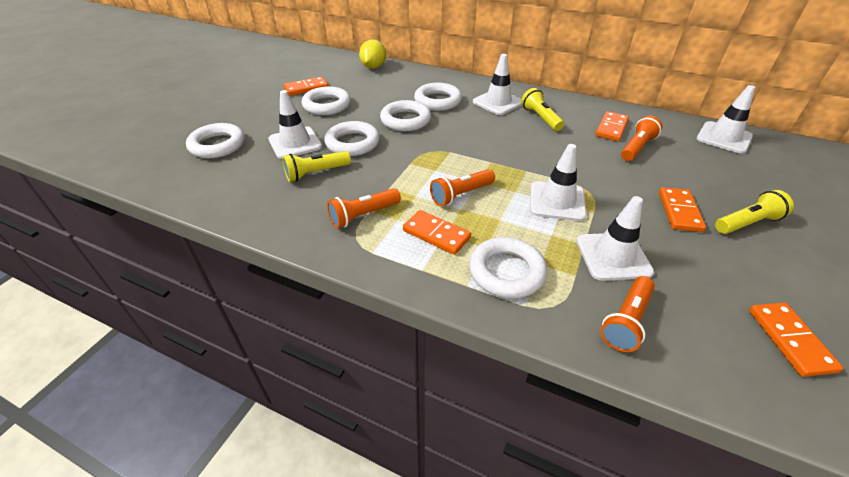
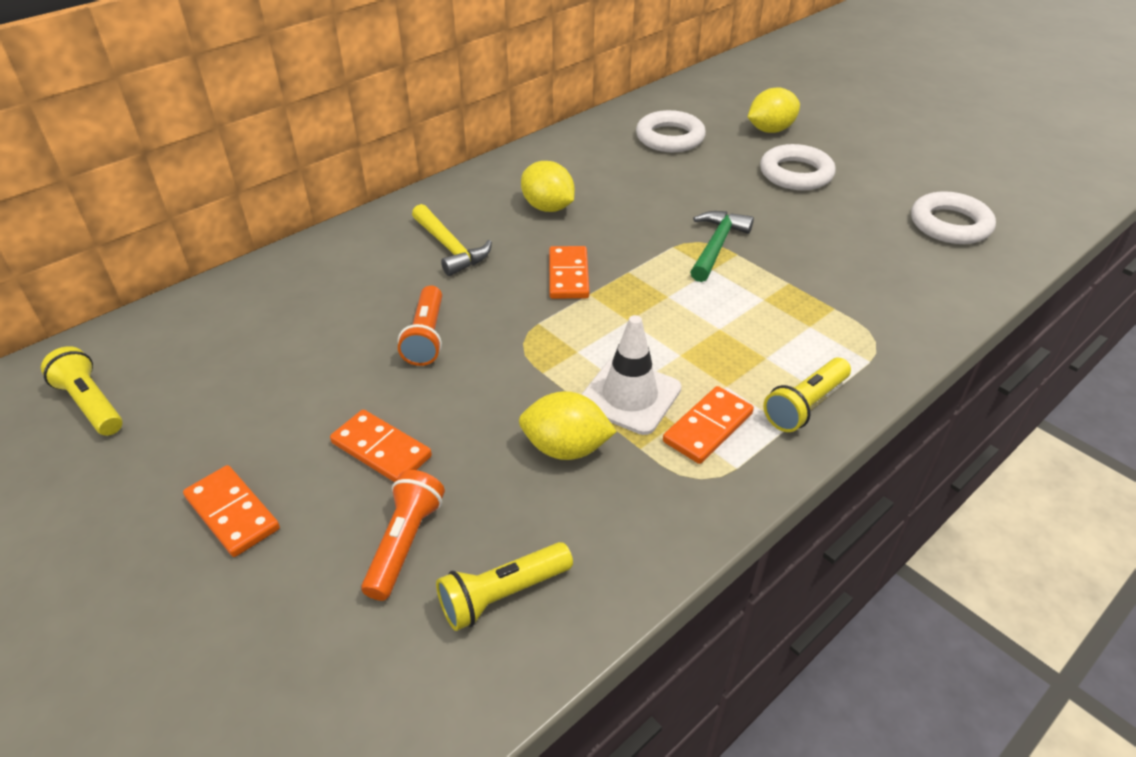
green hammer: none = 0 -> [690,211,754,282] = 1
orange domino: [283,77,328,96] [403,210,471,255] [595,111,629,141] [659,187,706,232] [749,302,843,377] = 5 -> [183,465,280,557] [330,409,432,482] [549,246,589,299] [663,386,754,464] = 4
orange flashlight: [327,188,401,229] [430,169,495,206] [600,276,655,352] [621,116,662,161] = 4 -> [361,470,445,601] [398,286,442,366] = 2
white ring: [186,123,245,158] [302,86,351,115] [324,121,380,156] [380,100,431,131] [414,83,462,111] [469,237,547,298] = 6 -> [636,110,706,152] [760,144,836,191] [911,191,996,244] = 3
white traffic cone: [269,90,322,159] [473,54,522,115] [530,144,587,221] [576,196,654,281] [696,85,755,154] = 5 -> [581,315,682,435] = 1
yellow hammer: none = 0 -> [412,204,492,276] = 1
yellow lemon: [359,39,386,69] = 1 -> [519,391,617,460] [521,161,575,212] [748,88,800,133] = 3

